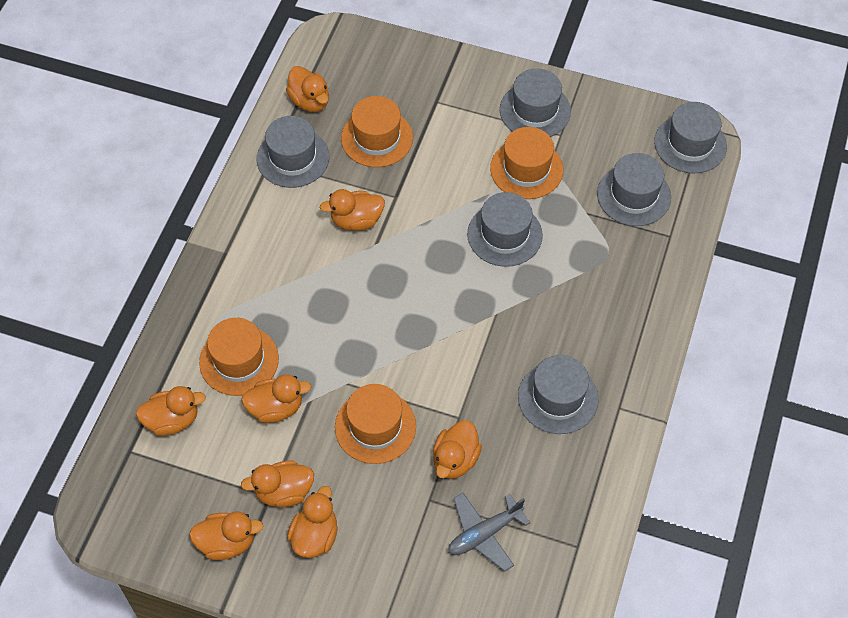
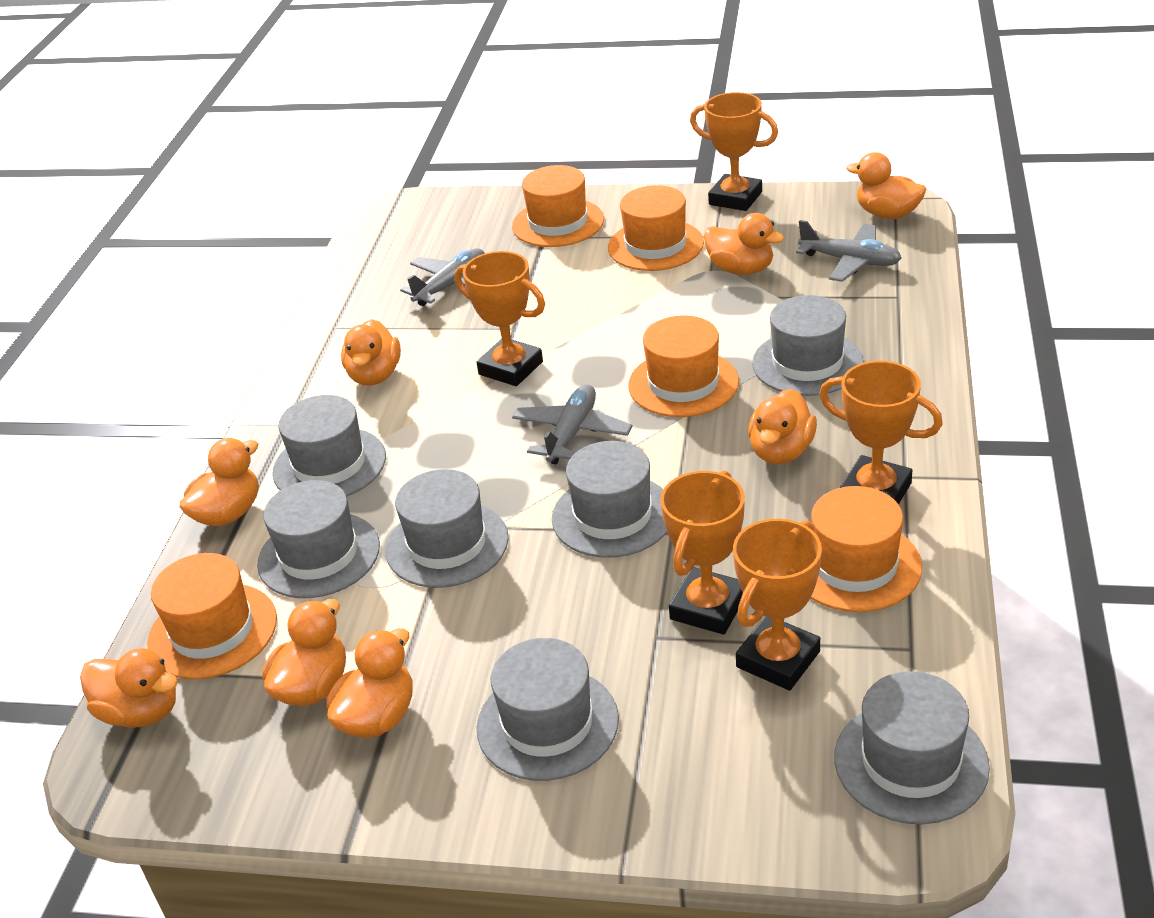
grey hat: [257,116,329,188] [467,192,543,267] [500,68,571,137] [518,355,599,434] [597,153,671,226] [654,102,727,174] = 6 -> [257,480,380,598] [272,395,386,496] [386,469,509,588] [476,638,619,781] [552,441,667,558] [752,295,864,396] [834,671,990,824] = 7
grey plane: [448,493,530,572] = 1 -> [400,248,485,306] [512,384,632,464] [796,220,902,282] = 3
orange hat: [199,318,279,396] [335,384,416,464] [341,96,413,167] [490,127,563,199] = 4 -> [147,553,277,679] [512,165,604,247] [608,185,704,271] [629,315,739,417] [810,486,922,612] = 5
orange trophy: none = 0 -> [455,251,545,386] [660,470,745,635] [690,92,778,211] [733,519,822,691] [819,361,943,505] = 5

